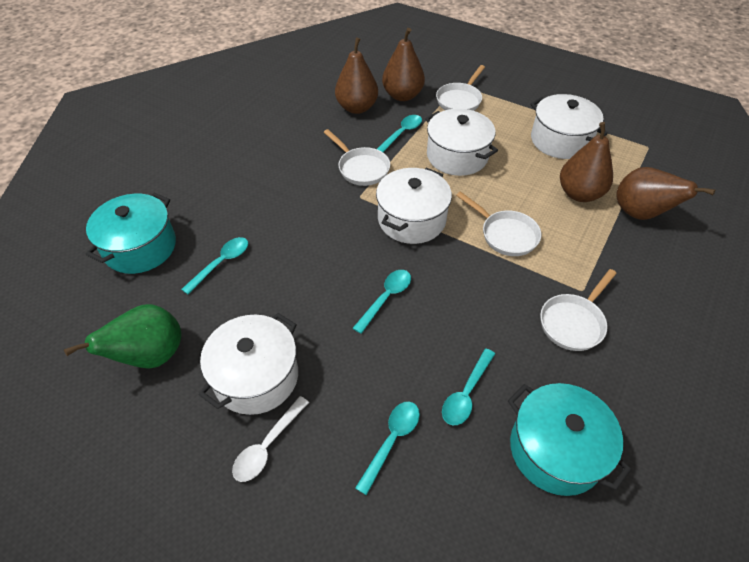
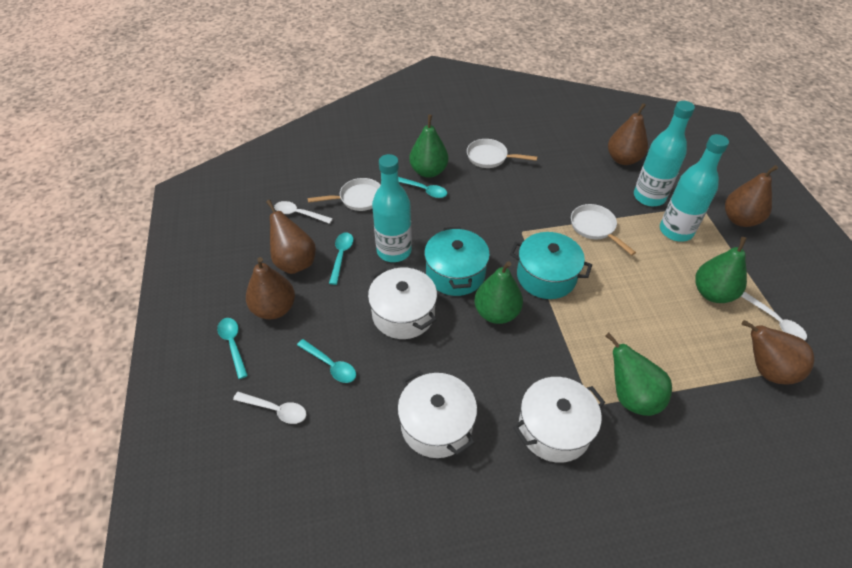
brown pear: [335,37,378,114] [382,28,425,101] [560,122,613,202] [616,167,715,220] = 4 -> [246,257,295,320] [266,200,316,274] [608,103,648,165] [725,165,778,227] [742,320,814,385] = 5
green pear: [64,304,181,369] = 1 -> [409,115,448,178] [474,261,523,324] [605,333,672,416] [695,237,747,303] = 4
turquoise bottle: none = 0 -> [372,154,412,262] [634,101,695,206] [660,134,729,242] = 3
turquoise spoon: [181,237,248,294] [353,270,411,334] [355,402,420,495] [377,115,422,152] [442,348,495,425] = 5 -> [217,318,248,379] [297,339,356,383] [329,232,354,285] [398,177,447,198] = 4
white pan: [324,129,390,186] [436,65,485,111] [456,191,541,256] [540,269,617,351] = 4 -> [307,178,381,211] [467,139,537,168] [571,204,636,255] = 3
white pot: [199,313,298,415] [376,168,452,244] [425,109,498,176] [531,94,607,159] = 4 -> [368,268,437,339] [397,370,477,458] [513,377,605,462] = 3
white spoon: [232,396,309,482] = 1 -> [233,392,307,424] [274,201,333,224] [741,292,807,341] = 3

